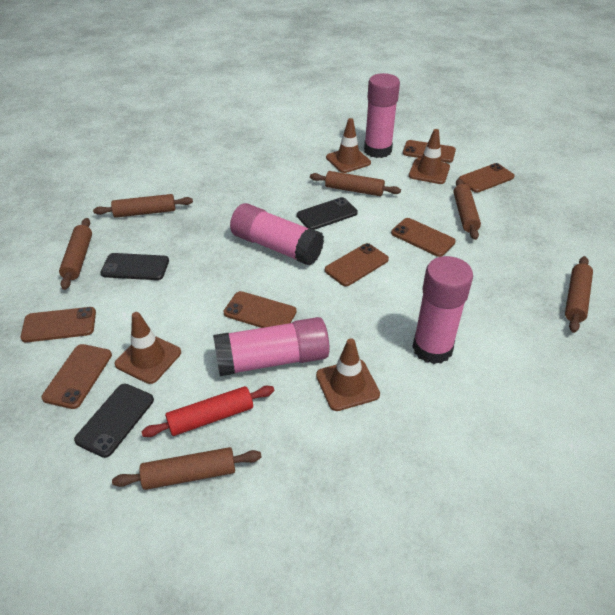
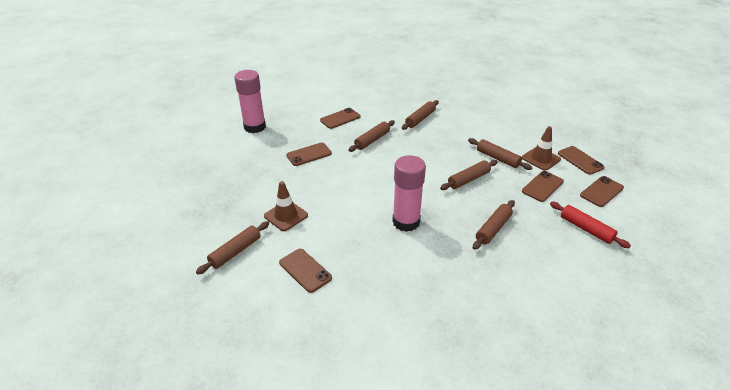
black phone: [74,384,154,458] [100,253,169,280] [297,197,358,230] = 3 -> none = 0
brown phone: [21,307,96,342] [41,344,112,409] [223,291,297,328] [325,243,389,286] [391,218,455,257] [403,140,456,163] [459,163,515,193] = 7 -> [279,249,332,293] [286,143,332,166] [320,108,361,129] [522,171,564,202] [558,146,604,175] [580,176,624,207] = 6
brown traffic cone: [115,312,181,384] [316,338,380,411] [326,118,371,173] [409,129,450,184] = 4 -> [264,181,308,231] [522,126,561,171] = 2
pink glue stick: [213,317,330,376] [230,203,324,265] [364,73,400,158] [412,256,473,364] = 4 -> [234,70,266,133] [392,155,426,232] = 2

